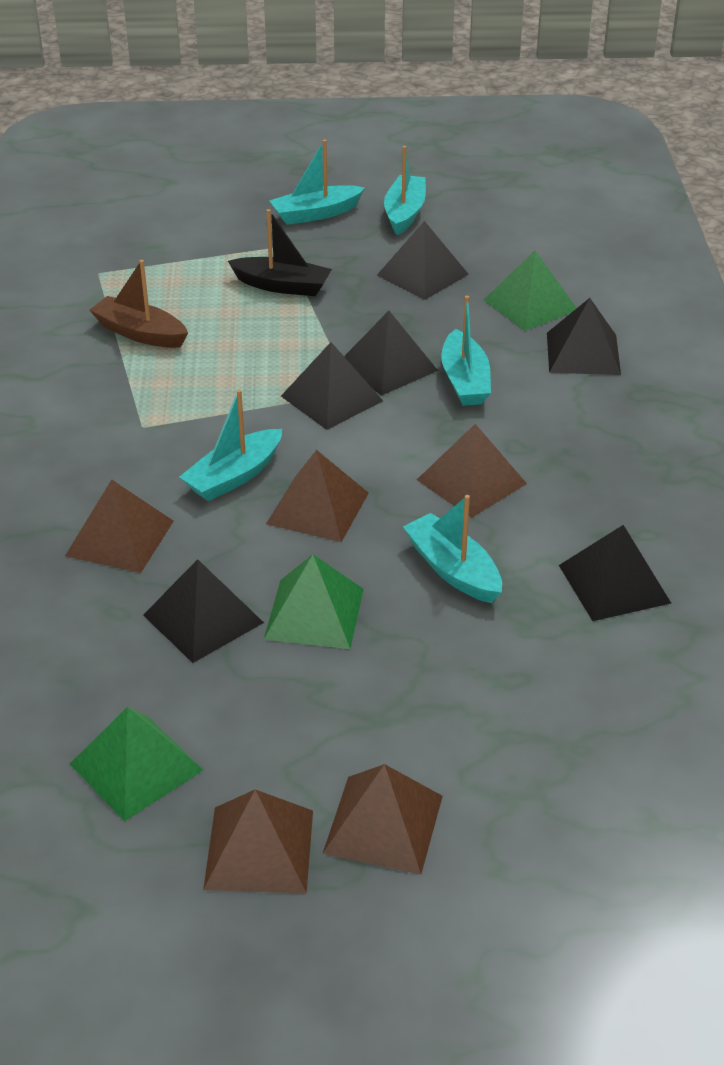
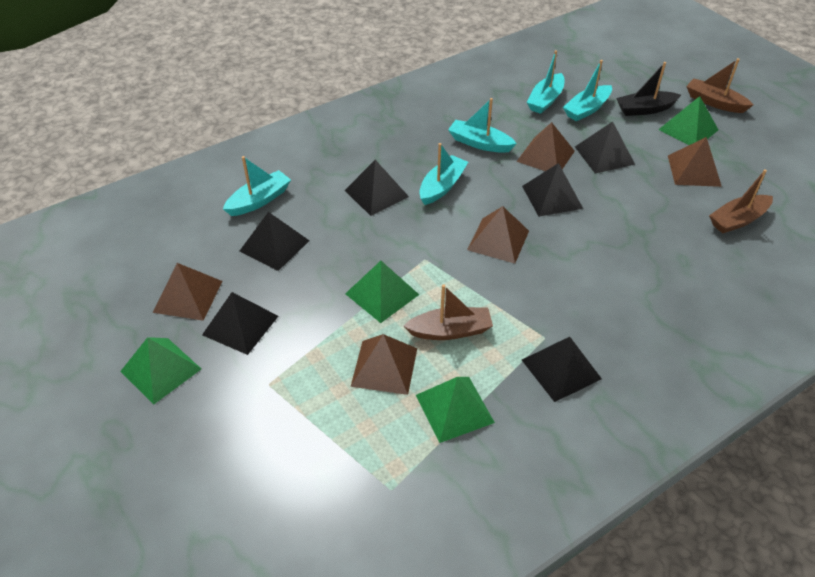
brown boat: [90,260,188,348] = 1 -> [404,285,493,340] [686,58,753,113] [709,169,773,233] = 3
green pyramid: [70,707,203,821] [264,554,364,649] [484,251,577,331] = 3 -> [120,337,201,405] [345,261,419,323] [416,377,495,443] [658,96,718,145] = 4

